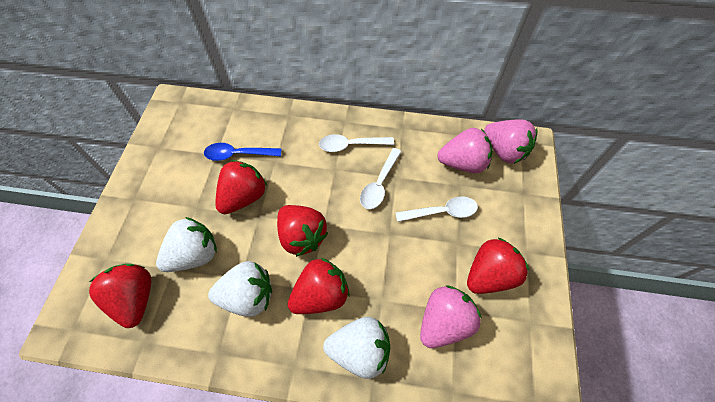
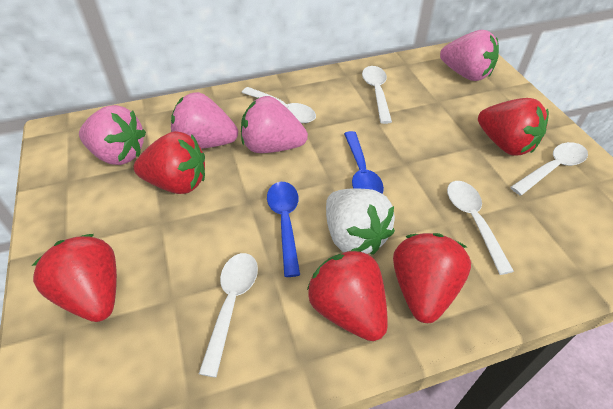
blue spoon: [204,143,281,161] = 1 -> [267,182,300,277] [344,131,384,194] = 2
pink strawberry: [420,285,482,348] [438,128,493,173] [484,119,538,164] = 3 -> [79,105,146,165] [171,92,238,149] [241,96,308,153] [440,30,499,81] = 4
white spoon: [319,134,394,152] [360,148,402,209] [395,197,478,222] = 3 -> [199,253,258,378] [241,87,316,123] [362,66,392,124] [447,181,514,275] [510,142,588,196] = 5
white strawberry: [156,217,217,272] [208,261,272,317] [323,317,390,379] = 3 -> [326,188,395,255] = 1

